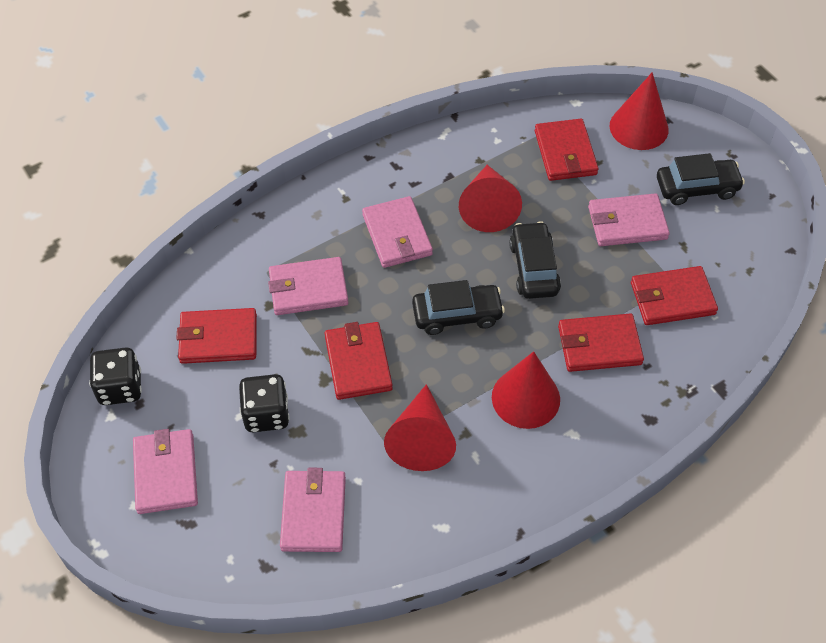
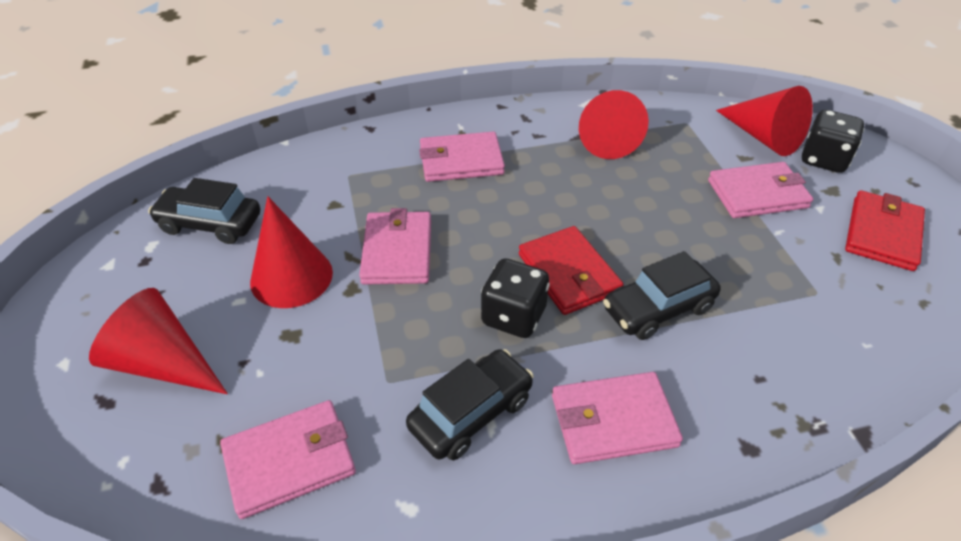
red wallet: [176,308,257,364] [325,322,393,400] [535,119,599,181] [558,313,644,372] [631,266,718,325] = 5 -> [519,226,624,315] [845,190,925,271] = 2

